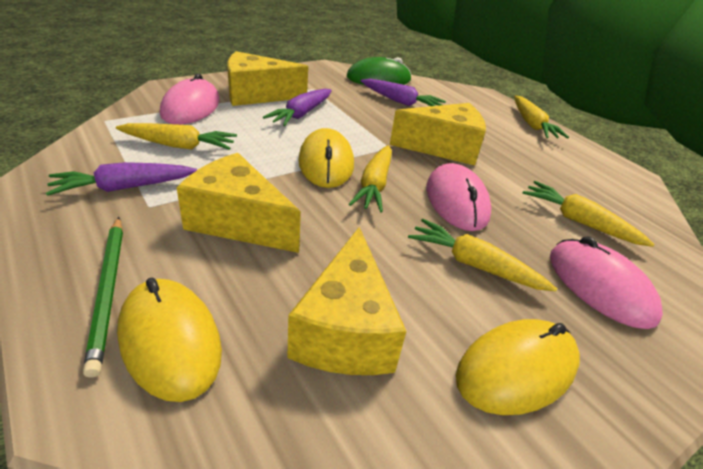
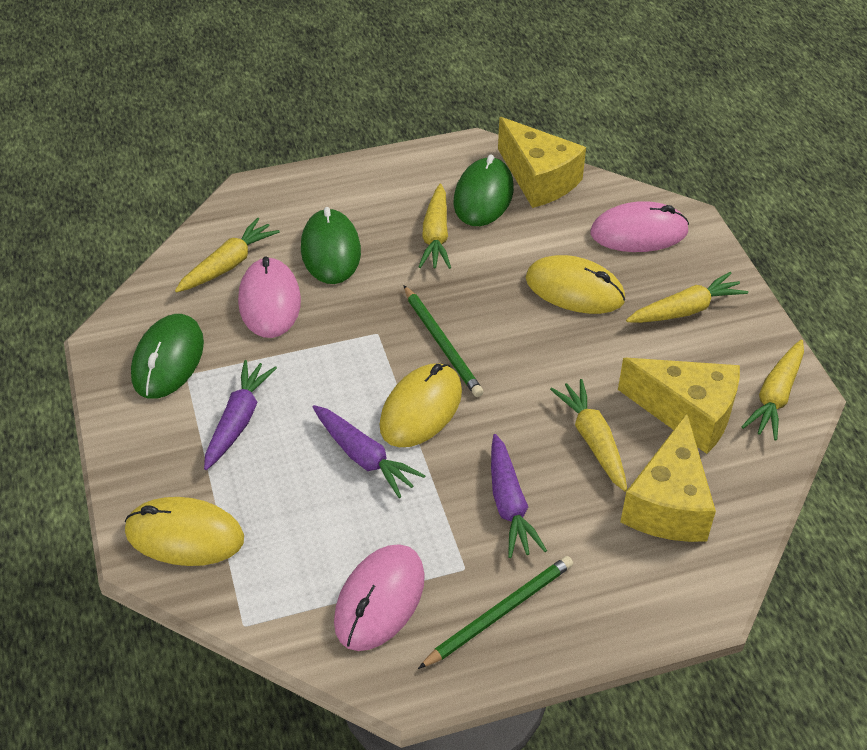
green mouse: [347,57,412,85] = 1 -> [131,314,204,399] [301,207,361,284] [454,155,514,226] = 3
green pencil: [83,217,123,378] = 1 -> [404,285,484,397] [418,556,573,669] = 2
yellow cheese: [176,153,301,253] [227,51,308,106] [287,227,406,375] [390,103,486,166] = 4 -> [498,117,586,208] [618,358,740,454] [620,414,716,542] = 3

